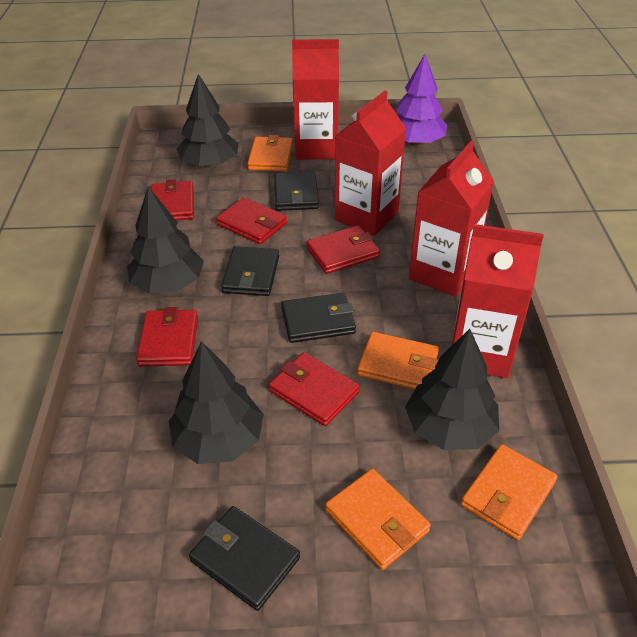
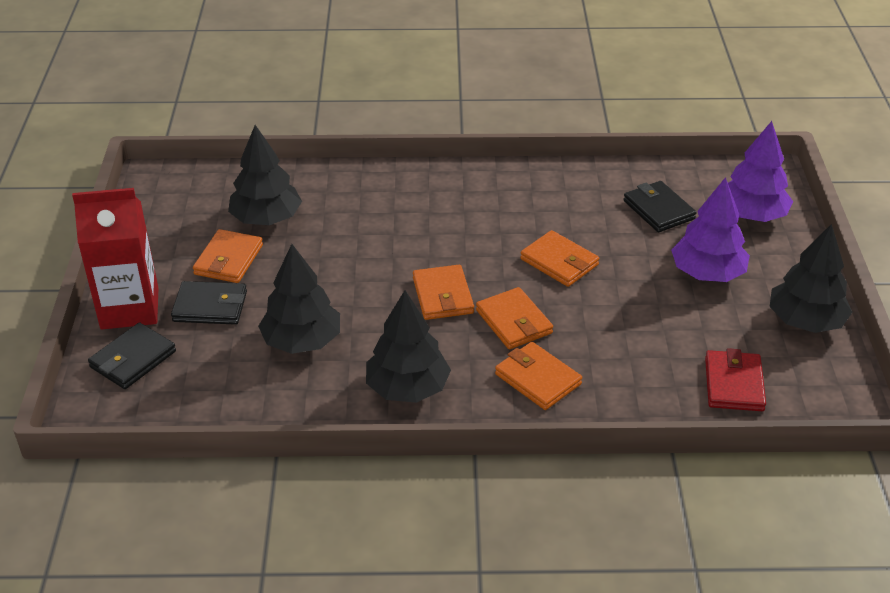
black wallet: [189,506,300,611] [221,246,279,296] [274,172,319,211] [281,293,356,343] = 4 -> [88,322,176,389] [171,281,247,325] [623,181,696,232] = 3
orange wallet: [247,135,293,171] [326,469,431,570] [357,332,439,389] [461,444,557,540] = 4 -> [193,229,263,283] [413,265,474,320] [476,287,553,349] [495,342,582,410] [520,230,599,287] = 5
purple tree: [396,54,447,146] = 1 -> [671,177,750,282] [728,121,793,222] = 2
red carton: [292,39,339,159] [335,91,406,236] [409,141,494,297] [452,224,544,378] = 4 -> [72,188,158,330] = 1
red wallet: [136,307,198,367] [151,179,194,220] [216,197,287,244] [269,352,360,426] [306,225,380,274] = 5 -> [705,348,766,411] = 1

